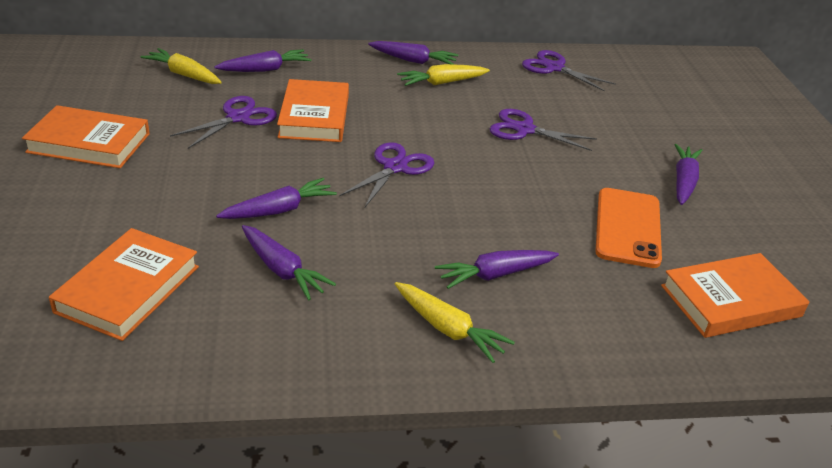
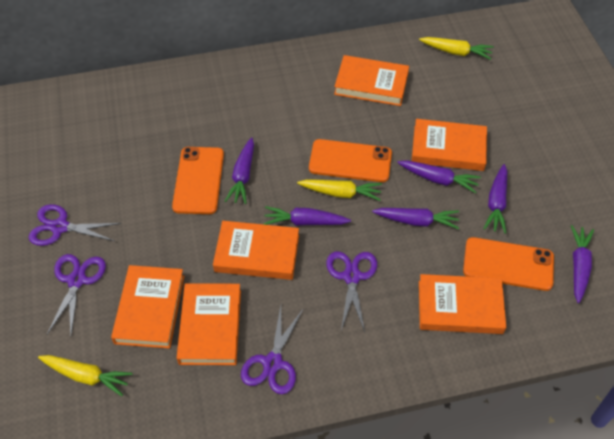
orange book: [22,105,150,168] [49,228,199,341] [277,79,349,142] [661,253,809,338] = 4 -> [111,265,184,349] [177,283,241,365] [213,221,299,280] [334,55,409,106] [412,119,487,171] [419,274,506,334] = 6
orange phone: [595,188,662,268] = 1 -> [172,147,224,214] [309,139,392,182] [463,237,554,291] = 3

